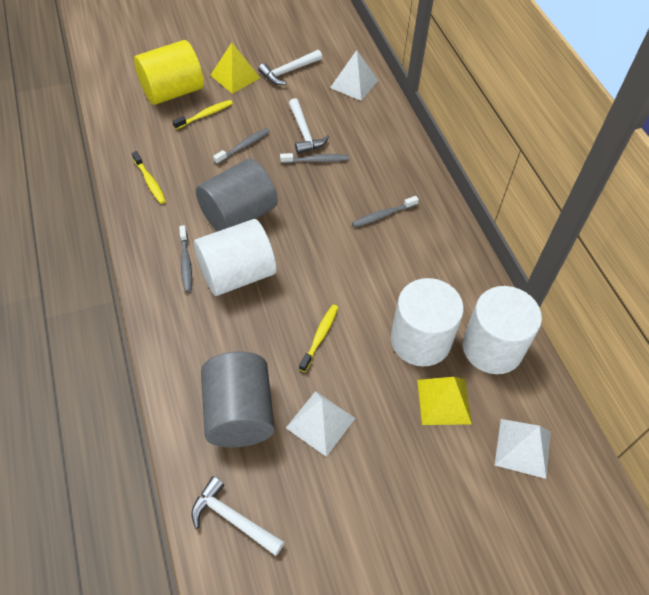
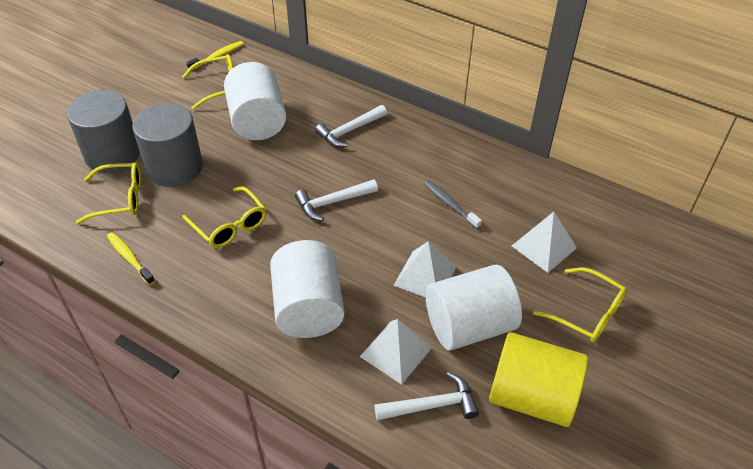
grey toothbrush: [179,225,192,292] [213,128,270,164] [280,153,349,163] [352,196,419,228] = 4 -> [424,180,482,229] = 1
yellow glasses: none = 0 -> [76,162,141,224] [182,54,234,110] [182,187,267,248] [533,267,627,343] = 4
yellow pyramid: [210,43,260,94] [417,377,472,425] = 2 -> none = 0
yellow toothbrush: [132,151,166,204] [172,100,233,130] [299,305,339,372] = 3 -> [107,232,155,285] [187,41,244,70] = 2

